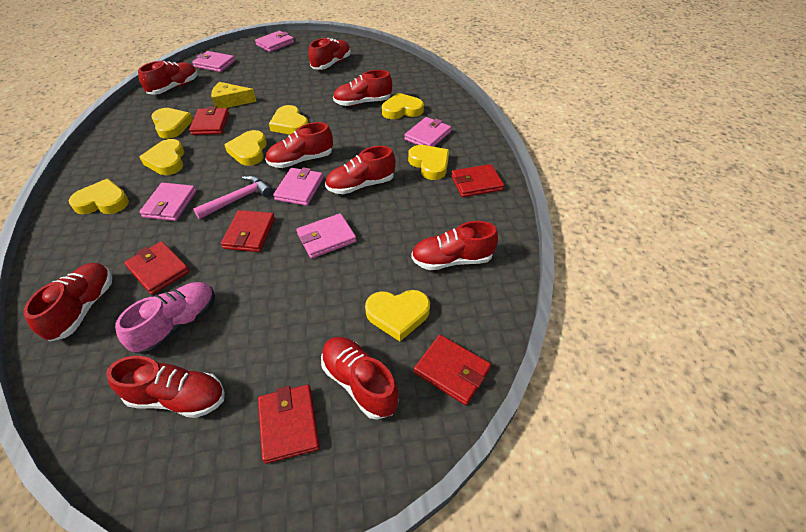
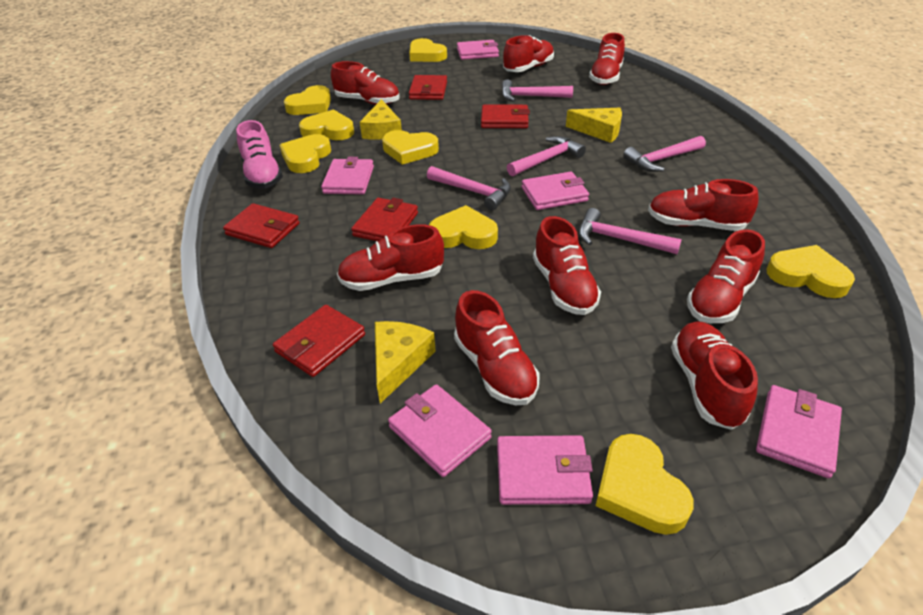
pink hammer: [193,175,273,219] = 1 -> [427,166,511,210] [502,80,573,102] [507,136,586,176] [578,208,682,254] [623,136,706,172] = 5
red wallet: [124,241,190,295] [189,106,229,135] [221,210,275,252] [258,385,320,464] [414,335,491,405] [451,164,504,197] = 6 -> [223,203,300,248] [273,305,365,377] [351,198,418,241] [409,75,447,100] [481,104,530,128] = 5
yellow cheese: [211,82,257,108] = 1 -> [360,99,402,140] [375,321,436,404] [566,108,622,143] = 3

